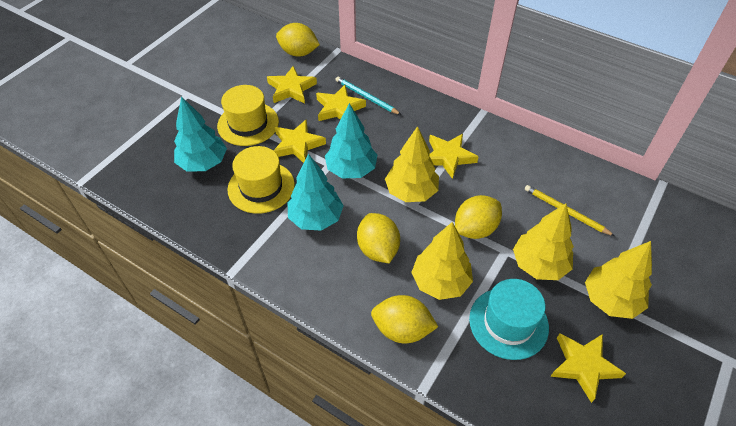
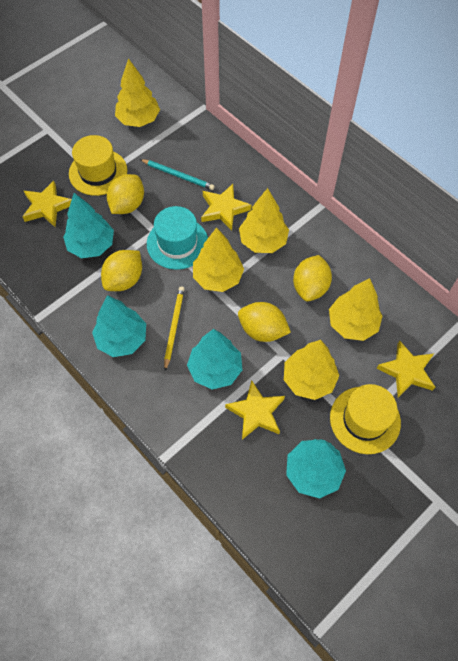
turquoise tree: [174,96,227,172] [288,154,344,231] [325,103,377,178] = 3 -> [63,193,114,258] [92,295,146,357] [187,329,242,390] [286,439,346,499] = 4
yellow star: [267,66,317,104] [273,119,326,163] [316,85,366,121] [429,134,479,179] [550,333,626,403] = 5 -> [22,181,72,227] [201,184,251,231] [225,380,285,440] [376,340,435,397] = 4
yellow tree: [385,126,439,202] [411,222,473,300] [513,203,574,280] [585,241,652,319] = 4 -> [115,58,160,127] [193,227,244,292] [239,188,289,253] [284,340,339,400] [329,278,383,341] = 5

